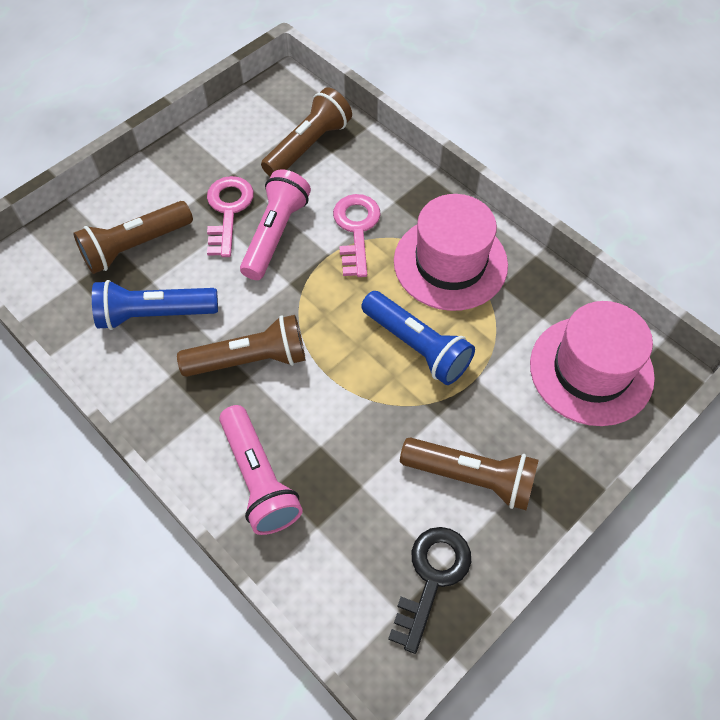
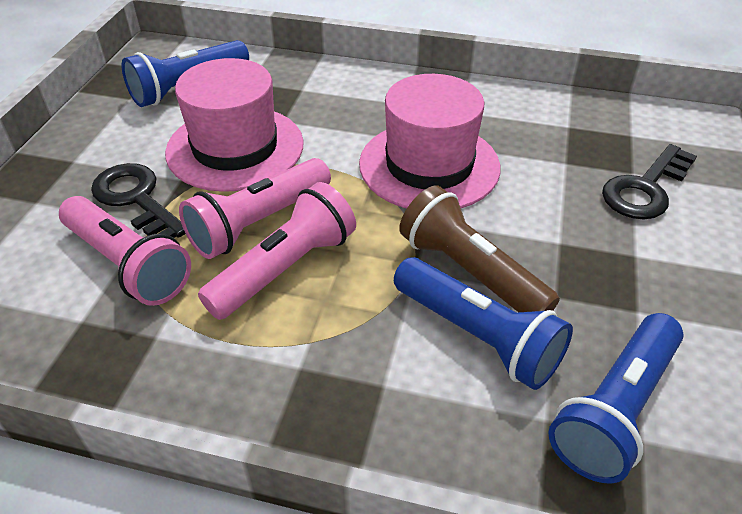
black key: [388,527,471,654] = 1 -> [91,163,185,238] [602,144,697,219] = 2
blue flashlight: [92,280,218,330] [361,291,475,385] = 2 -> [121,40,249,107] [394,257,573,390] [548,313,683,484] = 3
brown flashlight: [73,201,193,274] [177,315,305,377] [261,87,352,177] [400,437,539,510] = 4 -> [399,185,560,312] = 1
pink flashlight: [219,405,303,535] [240,169,311,280] = 2 -> [59,196,191,306] [179,158,331,259] [198,182,356,320] = 3
pink key: [207,176,254,257] [333,194,381,277] = 2 -> none = 0

